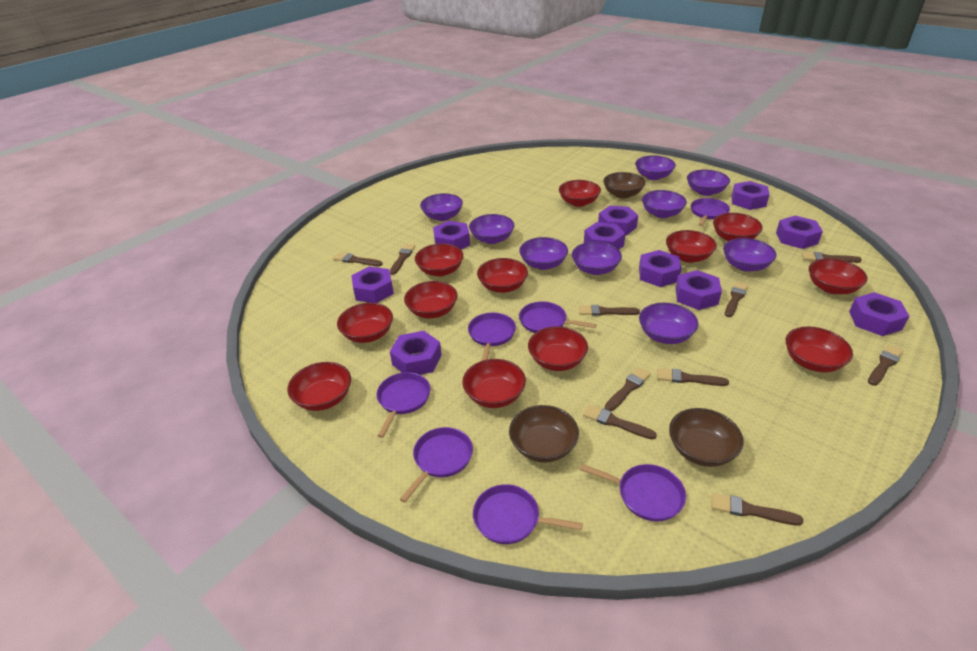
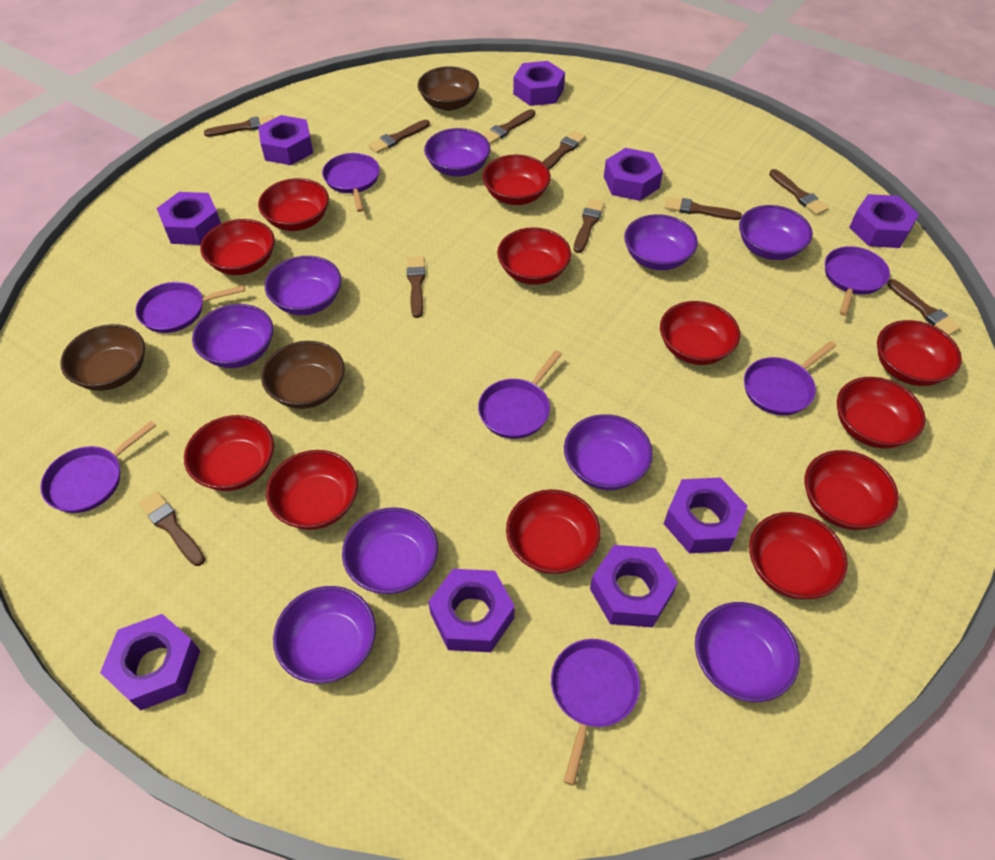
purple nut: [351,266,394,303] [390,331,442,375] [433,221,470,250] [584,222,626,250] [598,206,638,236] [639,250,682,287] [675,270,722,310] [731,181,770,210] [776,216,823,249] [849,292,909,336] = 10 -> [100,614,200,710] [157,192,221,245] [258,115,313,165] [428,569,515,652] [513,61,565,106] [590,545,678,627] [604,148,663,201] [664,477,747,553] [849,194,919,248] = 9

